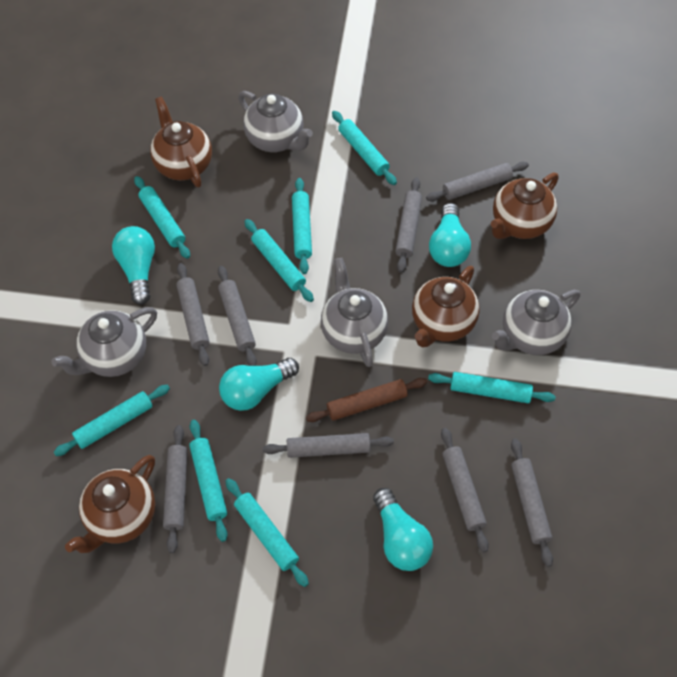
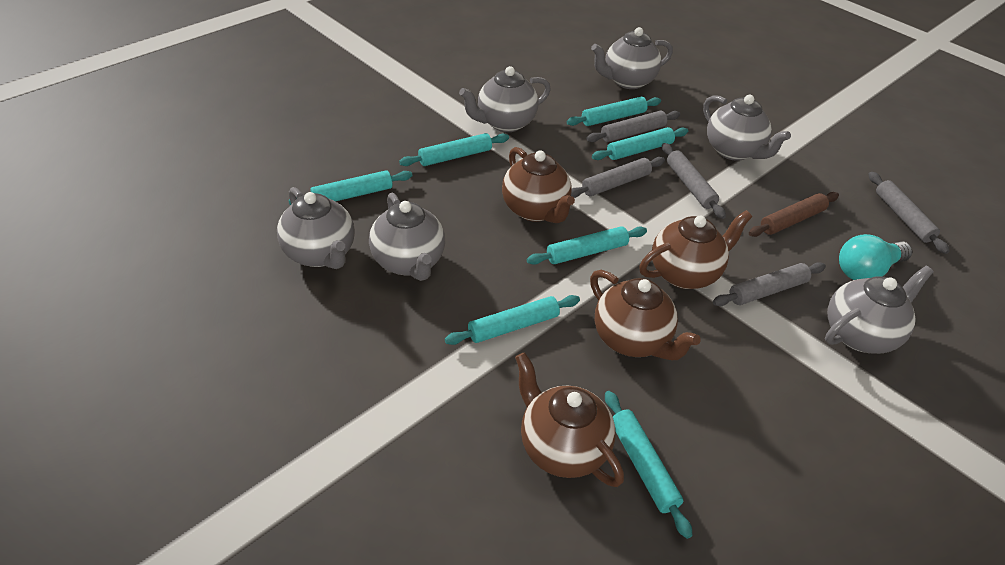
grey rolling pin: [163,425,188,553] [176,263,210,366] [218,266,257,366] [263,433,394,458] [395,177,422,273] [426,162,529,201] [441,428,489,552] [511,438,553,567] = 8 -> [571,157,665,198] [586,110,680,142] [662,143,726,219] [713,262,826,306] [869,172,950,254] = 5
grey teapot: [51,307,157,377] [238,91,313,152] [321,258,388,367] [492,290,580,355] = 4 -> [277,187,355,269] [369,193,445,281] [459,66,551,132] [591,27,673,89] [703,95,791,161] [825,266,934,354] = 6
turquoise light bulb: [112,226,155,305] [219,358,299,411] [373,488,433,571] [429,203,471,267] = 4 -> [839,234,912,280] = 1
turquoise rolling pin: [54,385,170,456] [134,176,190,259] [189,420,228,542] [225,478,309,587] [244,219,314,302] [292,178,312,274] [332,111,397,185] [428,372,556,403] = 8 -> [288,170,412,205] [399,133,509,166] [445,295,580,345] [527,226,647,265] [567,97,661,126] [592,127,688,160] [605,391,692,539] = 7

